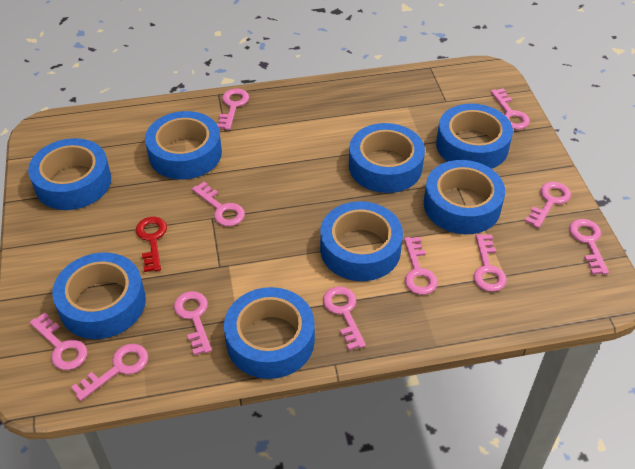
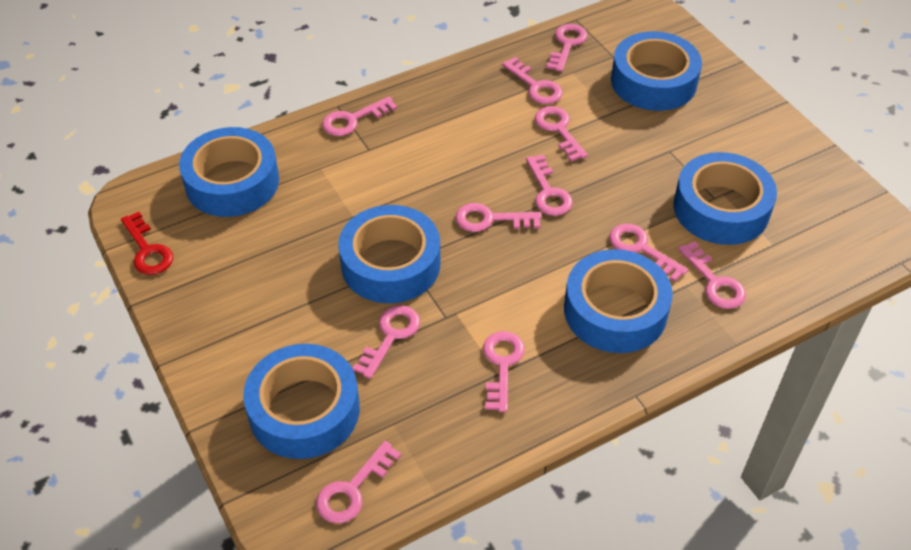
blue tape: [28,138,111,210] [52,253,146,339] [145,111,222,180] [224,287,315,379] [320,201,403,281] [349,123,425,193] [424,160,505,234] [436,104,513,169] = 8 -> [179,127,279,217] [243,344,360,459] [338,205,440,303] [564,249,673,353] [611,31,702,111] [673,152,777,245] = 6

